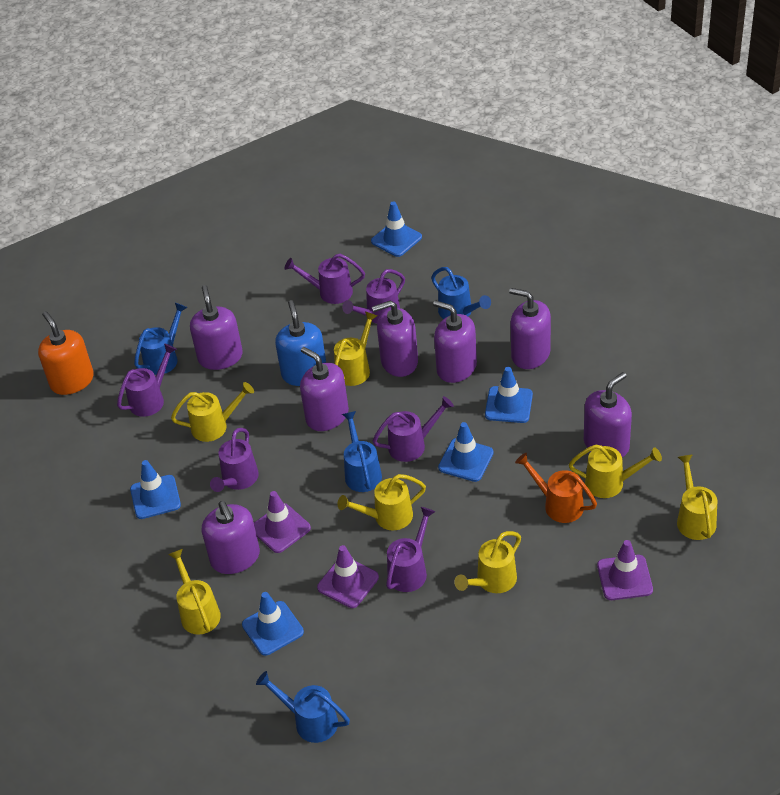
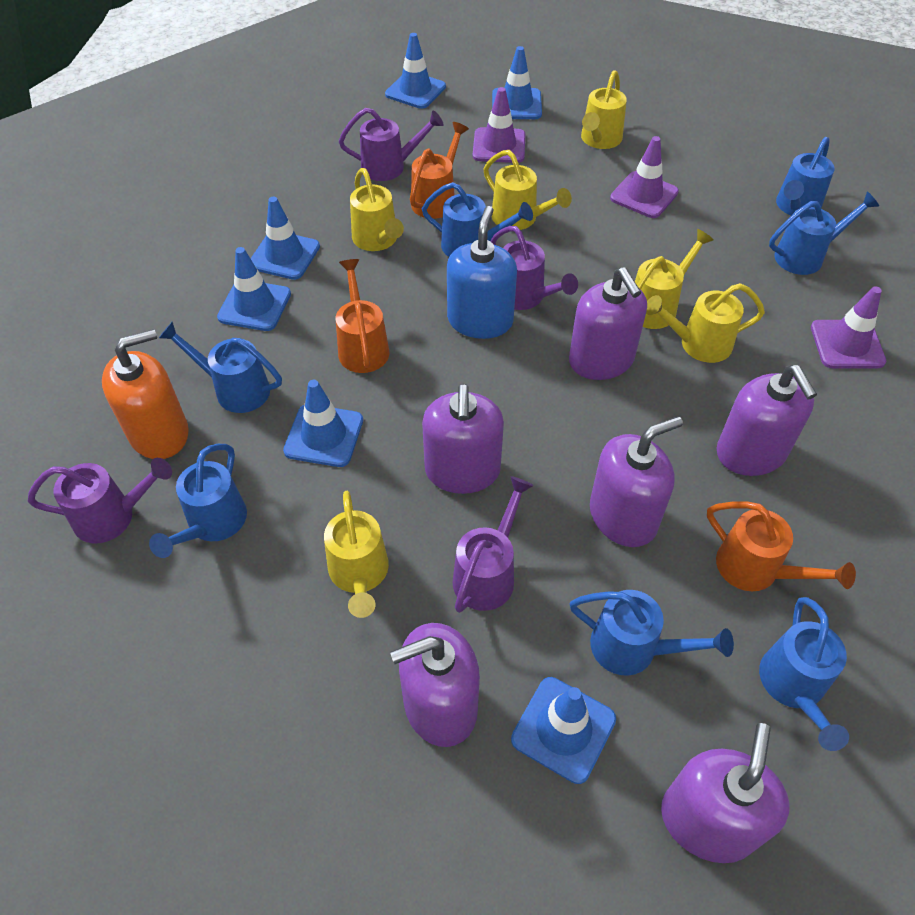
blue traffic cone: [130,460,181,519] [242,592,304,656] [371,201,422,257] [438,422,494,482] [485,367,533,423] = 5 -> [217,247,291,331] [250,197,320,280] [283,380,363,467] [385,33,446,109] [492,46,542,119] [511,677,616,784] = 6
blue watering can: [134,303,188,375] [256,671,350,743] [342,411,382,492] [431,267,491,319] = 4 -> [149,444,247,558] [159,321,282,413] [422,182,533,257] [570,590,734,676] [759,597,849,751] [769,192,879,275] [776,137,835,216] = 7
orange watering can: [515,453,597,523] = 1 -> [336,259,389,373] [410,122,469,219] [707,501,856,591] = 3
purple soap dispenser: [190,285,243,370] [202,501,260,574] [300,347,349,431] [372,301,418,377] [433,300,477,383] [509,288,551,369] [584,372,632,457] = 7 -> [390,623,480,747] [422,384,504,494] [569,267,647,380] [590,416,683,547] [661,723,790,863] [717,365,817,476] = 6
purple watering can: [117,343,177,417] [210,428,259,492] [284,254,365,304] [342,269,405,324] [373,396,454,462] [386,507,435,592] = 6 -> [28,458,172,543] [339,108,444,181] [453,476,534,613] [491,226,578,310] = 4
yellow watering can: [168,549,221,635] [171,382,254,442] [334,311,377,386] [338,474,426,530] [454,531,521,593] [569,445,662,498] [677,454,717,540] = 7 -> [324,491,389,618] [350,168,404,251] [483,150,572,230] [581,70,627,149] [635,229,714,329] [646,283,765,363] = 6

